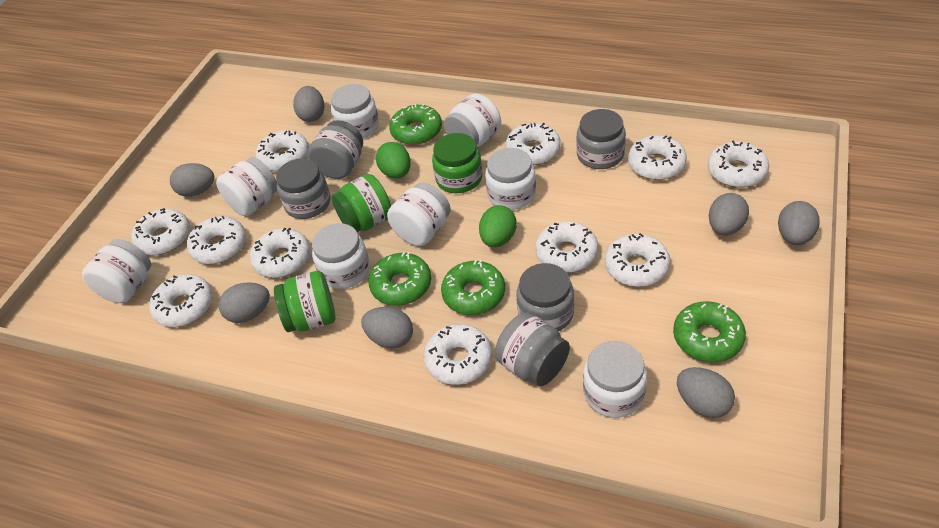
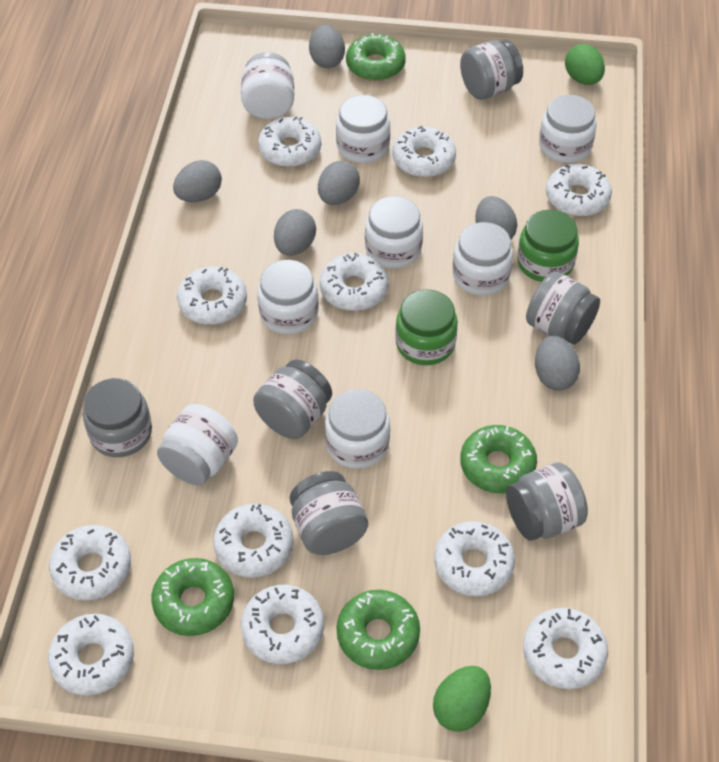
green jar: [274,271,336,332] [332,174,391,232] [432,133,482,193] = 3 -> [395,289,458,365] [517,210,579,282] = 2
grey egg: [170,163,214,197] [219,282,270,323] [293,86,324,122] [361,307,413,348] [677,367,735,418] [709,193,749,236] [778,201,820,245] = 7 -> [173,160,222,202] [274,209,316,256] [309,25,345,68] [318,161,360,205] [475,196,517,240] [535,336,580,391] = 6
grey jar: [276,158,330,219] [308,120,363,179] [495,312,570,386] [517,263,574,331] [576,109,626,169] = 5 -> [83,378,152,457] [253,360,332,439] [290,471,368,555] [460,39,523,100] [506,462,588,541] [526,272,600,344] = 6

